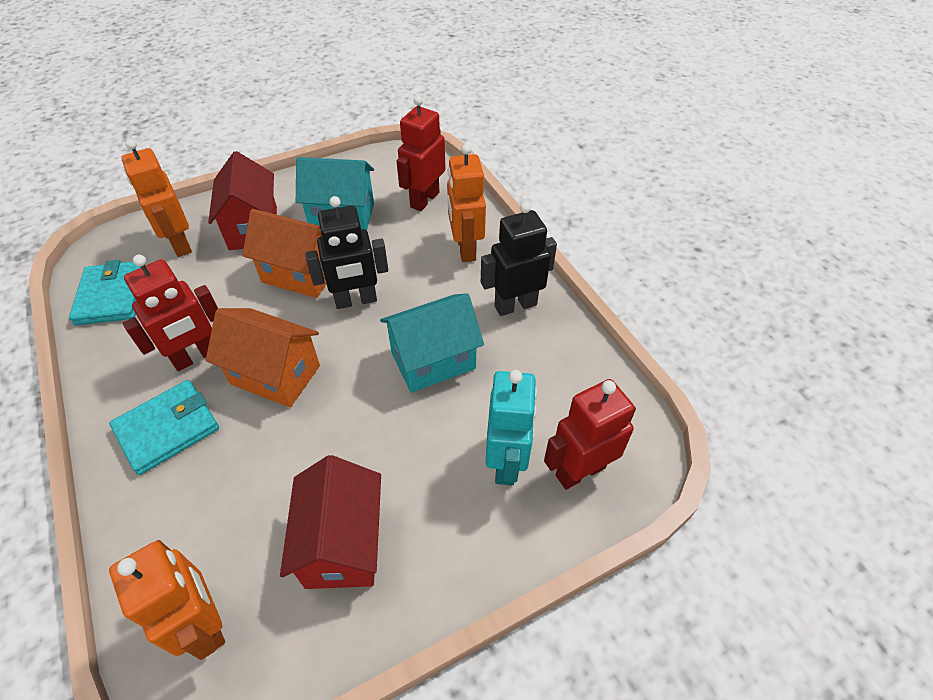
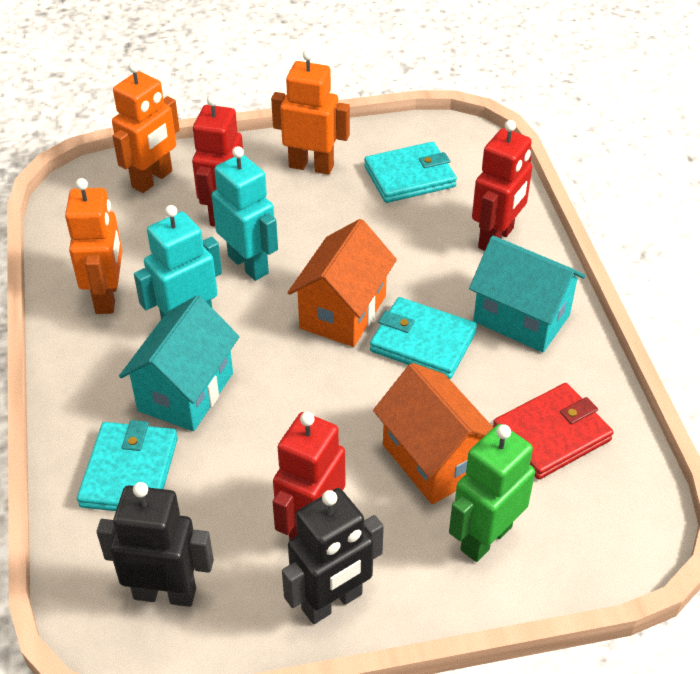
green robot: none = 0 -> [449,424,535,562] = 1
red house: [208,151,277,250] [280,455,381,589] = 2 -> none = 0
red wallet: none = 0 -> [493,383,613,480] = 1
turquoise robot: [486,370,537,485] = 1 -> [134,205,222,319] [212,146,278,281] = 2
turquoise wallet: [69,260,141,325] [109,380,219,475] = 2 -> [77,420,178,511] [364,142,457,203] [370,297,477,379] = 3

